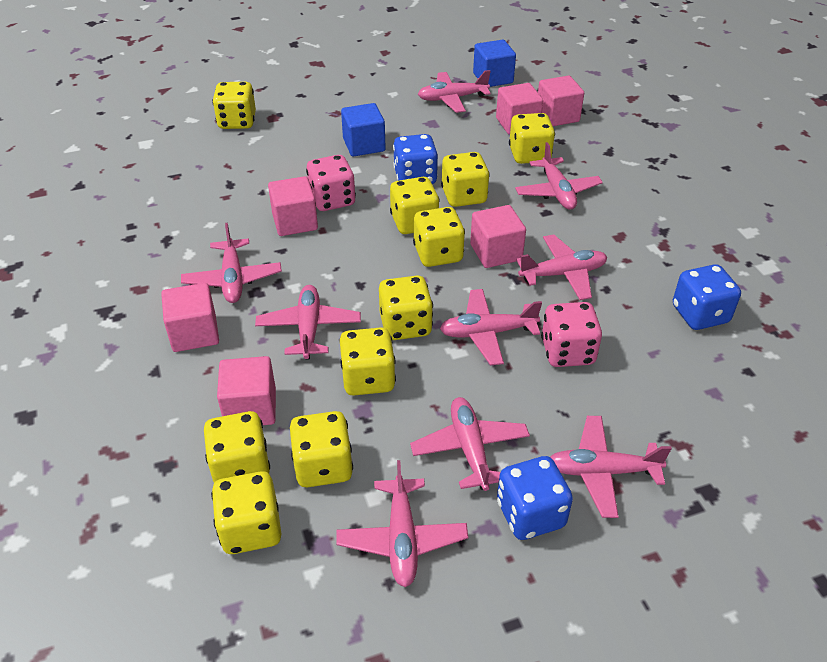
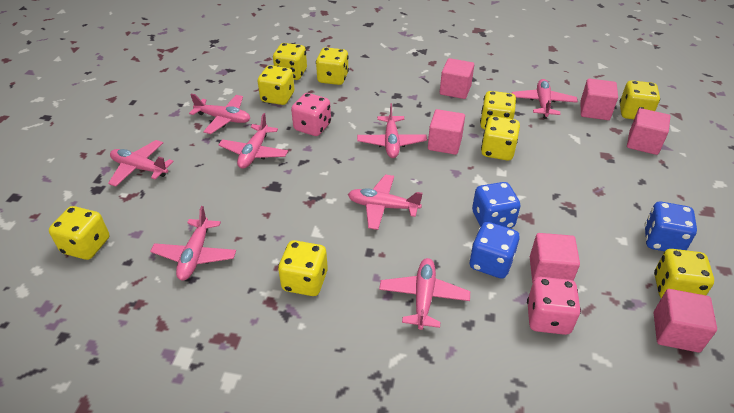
blue cube: [341,103,386,157] [473,40,516,87] = 2 -> none = 0
pink plane: [181,223,282,303] [255,285,361,360] [337,460,468,587] [410,397,530,491] [418,70,491,113] [440,289,542,365] [515,142,603,210] [516,235,607,300] [551,416,672,518] = 9 -> [108,140,174,187] [150,206,236,280] [189,94,250,134] [218,113,288,169] [348,174,423,230] [357,103,427,158] [379,258,470,330] [512,79,578,119] = 8
yellow dice: [204,411,270,483] [211,471,282,554] [212,82,256,129] [290,411,353,487] [340,327,396,396] [379,276,433,340] [390,177,440,234] [413,207,465,267] [441,152,490,207] [509,113,555,164] = 10 -> [49,206,109,260] [258,65,294,105] [273,43,307,80] [278,240,328,296] [316,47,349,85] [480,91,516,130] [481,116,520,161] [619,80,660,119] [654,249,714,298] = 9

